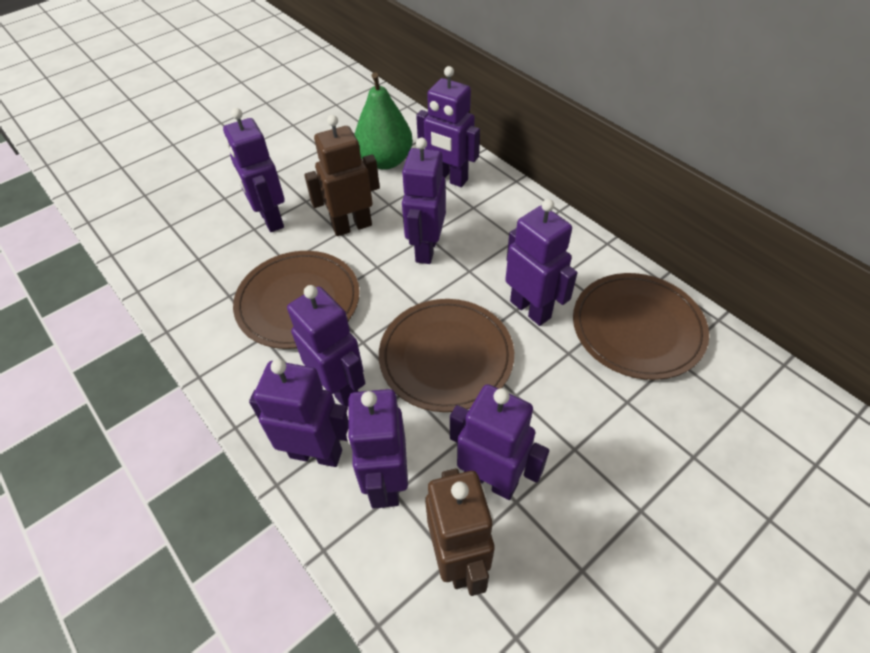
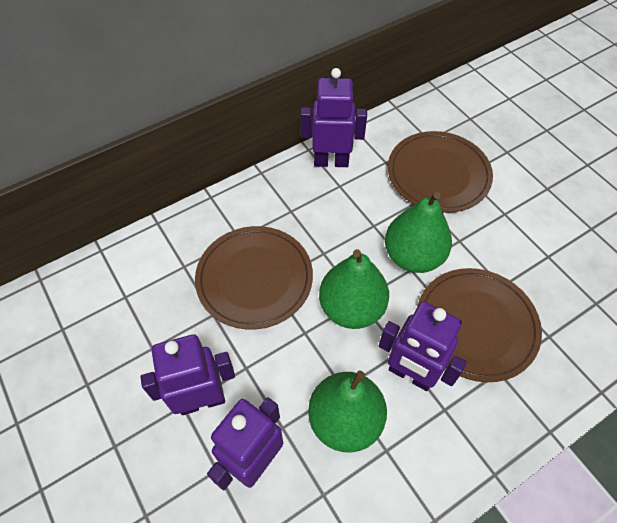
brown robot: [304,115,380,236] [425,468,495,596] = 2 -> none = 0
green pear: [355,72,413,170] = 1 -> [308,370,387,452] [319,249,389,329] [385,192,452,273] = 3
purple robot: [223,108,285,232] [249,359,348,467] [287,285,365,407] [347,389,408,509] [401,138,446,264] [416,66,480,187] [450,384,549,500] [505,199,577,326] = 8 -> [140,334,235,415] [207,397,283,490] [301,68,367,167] [379,301,467,391] = 4

